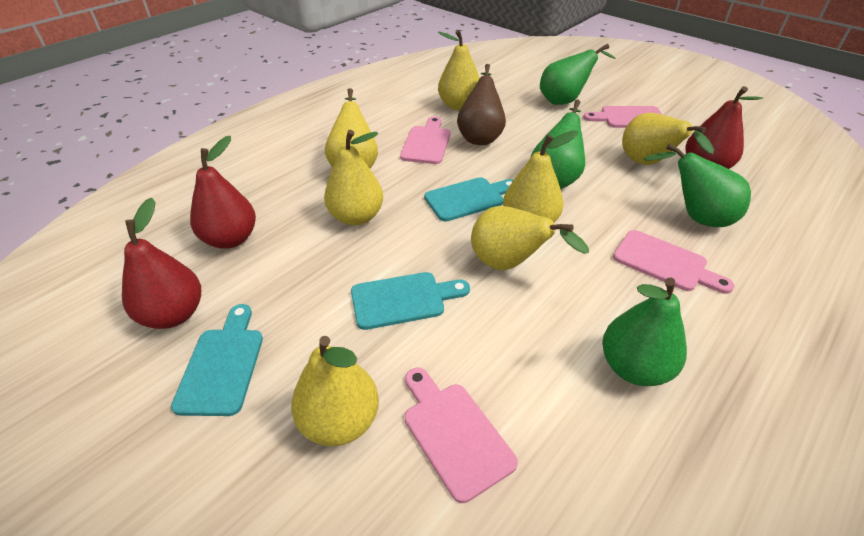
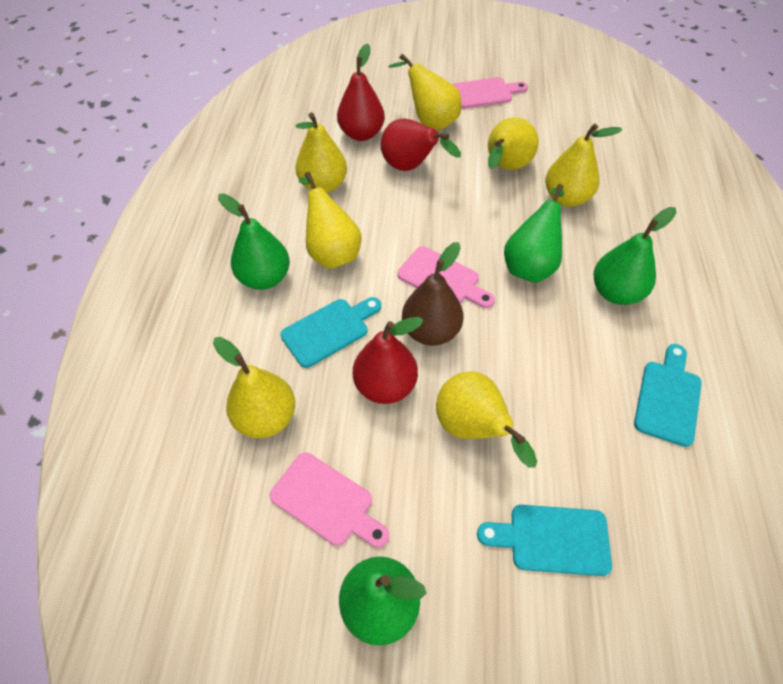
pink cutting board: [400,117,450,164] [404,368,518,503] [583,106,662,128] [613,230,734,294] = 4 -> [270,452,389,548] [397,246,495,308] [452,77,528,109] = 3

